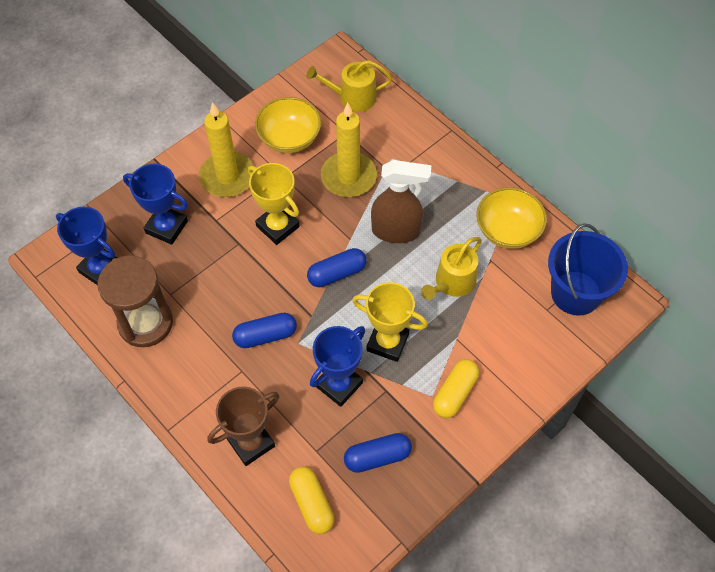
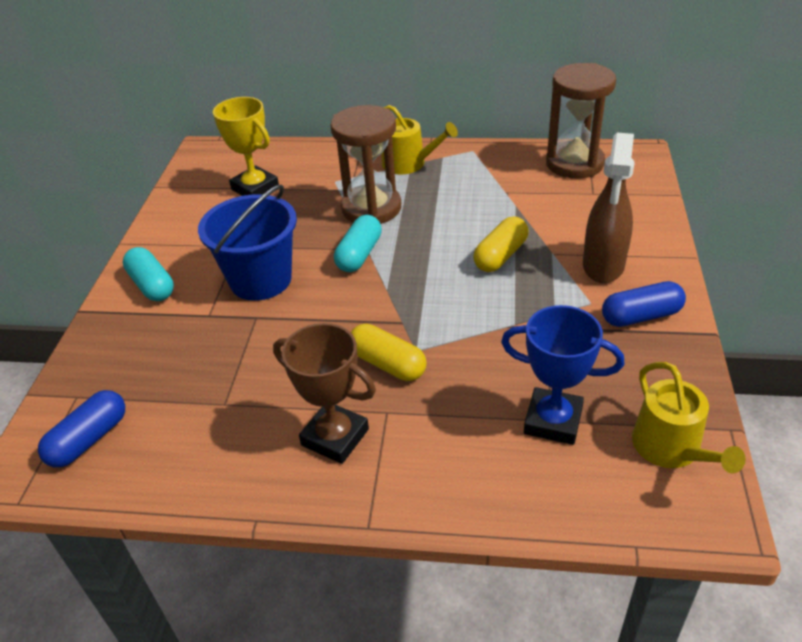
blue capsule: [232,313,297,348] [307,248,367,287] [344,433,412,473] = 3 -> [38,390,125,468] [602,281,686,327] = 2
blue trophy: [56,207,117,285] [123,164,188,245] [310,326,365,407] = 3 -> [501,305,624,445] = 1
brown hourglass: [98,255,173,347] = 1 -> [330,105,401,224] [546,63,616,179] = 2
turquoise capsule: none = 0 -> [123,247,174,301] [334,215,382,272] = 2
yellow bowl: [255,97,321,153] [476,187,547,249] = 2 -> none = 0
yellow candle: [199,102,254,197] [321,103,377,197] = 2 -> none = 0
yellow trophy: [248,163,300,245] [352,282,428,362] = 2 -> [213,97,279,196] = 1

